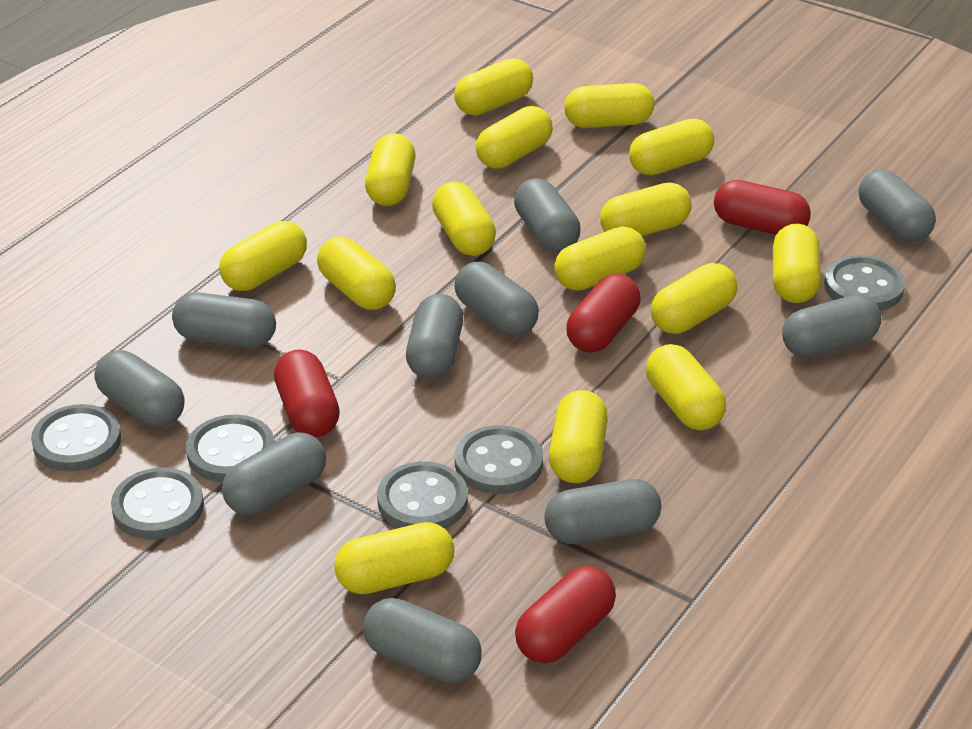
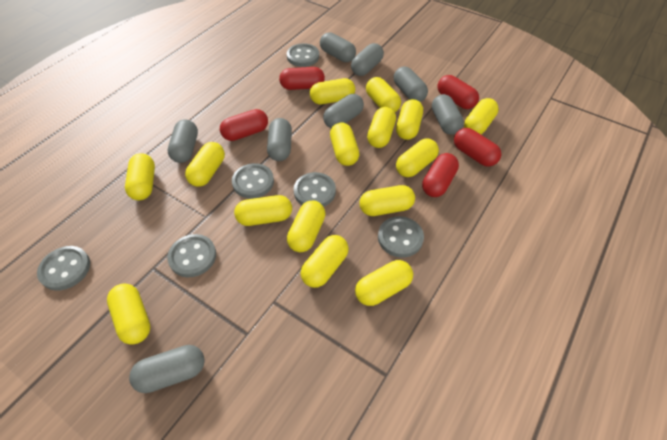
grey capsule: [94,350,185,427] [172,292,276,348] [222,433,326,515] [363,598,482,683] [406,294,463,379] [454,262,539,336] [514,178,581,252] [544,479,661,544] [782,295,881,358] [859,169,936,242] = 10 -> [129,345,205,393] [168,119,198,163] [267,118,292,161] [320,32,356,62] [323,94,364,128] [351,43,384,76] [394,66,428,102] [432,94,464,135] = 8
red capsule: [274,349,340,437] [515,566,616,663] [566,274,640,353] [714,180,811,235] = 4 -> [220,109,268,141] [279,67,325,90] [422,153,459,197] [437,75,479,109] [454,128,501,167] = 5

